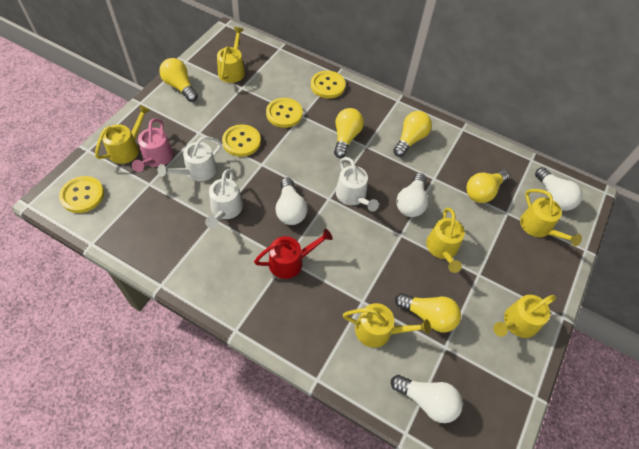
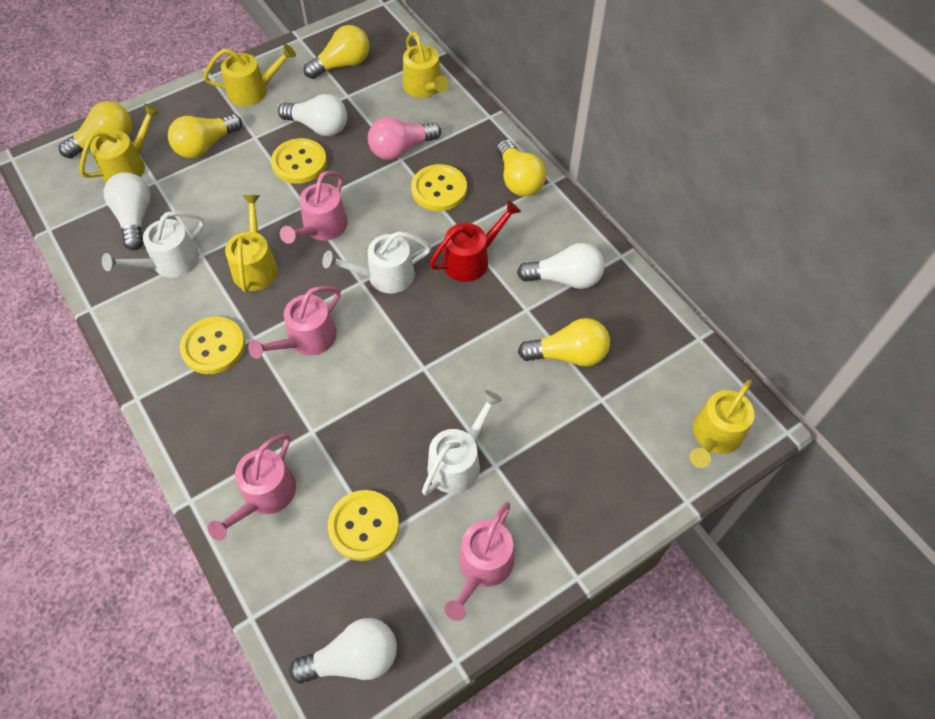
pink light bulb: none = 0 -> [368,117,441,160] = 1
pink watering can: [132,118,173,172] = 1 -> [208,434,296,541] [248,286,341,359] [280,171,348,244] [444,502,514,621] = 4
yellow watering can: [95,105,151,164] [217,27,245,83] [343,303,431,348] [426,207,465,273] [493,295,556,338] [520,189,582,246] = 6 -> [80,104,160,182] [203,44,296,106] [225,195,278,292] [403,32,449,98] [690,380,755,468] = 5

